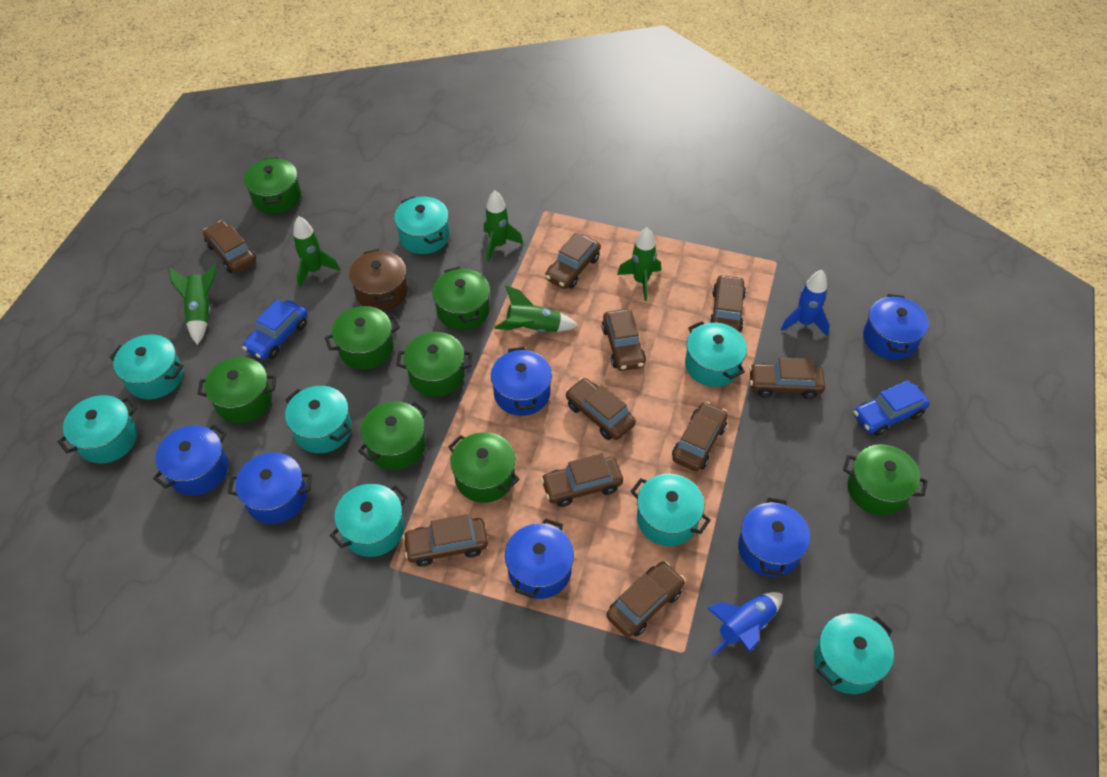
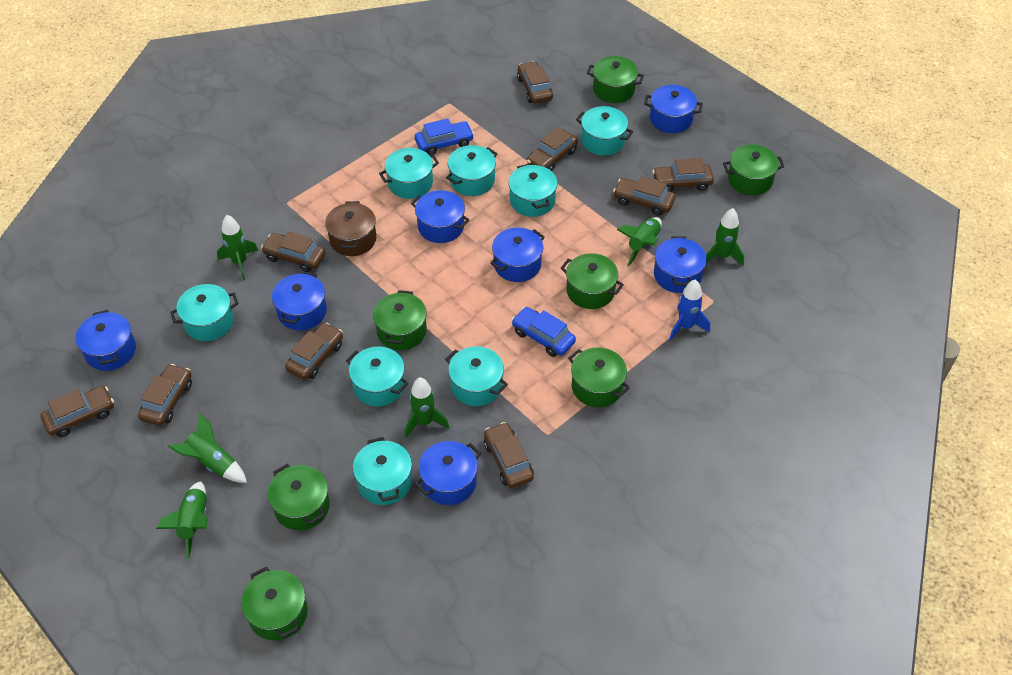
blue pot: [153,424,228,495] [228,452,312,524] [491,347,552,416] [505,518,574,599] [738,498,810,577] [863,294,929,360] = 6 -> [75,310,136,371] [272,271,327,330] [411,190,470,243] [415,441,481,505] [490,227,545,282] [644,85,703,133] [654,236,707,293] = 7
blue rocket: [707,592,783,657] [781,270,829,336] = 2 -> [669,279,710,340] = 1
brown car: [203,220,256,273] [402,514,488,567] [541,453,623,507] [545,233,601,289] [565,378,636,440] [602,309,646,371] [606,561,685,637] [672,401,728,471] [709,274,746,332] [749,358,825,399] = 10 -> [41,386,114,437] [138,364,192,426] [261,232,326,272] [285,322,343,380] [484,422,534,488] [517,61,553,104] [527,127,578,171] [613,176,675,216] [652,158,714,192] = 9
green pot: [198,357,276,423] [244,157,301,214] [325,306,400,370] [358,401,427,470] [396,332,472,397] [432,267,490,330] [448,432,520,503] [843,444,928,516] = 8 -> [241,567,308,640] [268,464,330,530] [373,290,427,350] [561,253,624,309] [568,347,630,407] [587,56,644,103] [723,144,785,195] = 7
green rocket: [169,263,216,345] [293,216,340,288] [484,190,523,262] [495,285,578,332] [617,227,661,301] = 5 -> [156,481,208,559] [168,413,247,483] [217,215,258,280] [405,377,449,438] [617,217,662,266] [706,208,744,266] = 6

